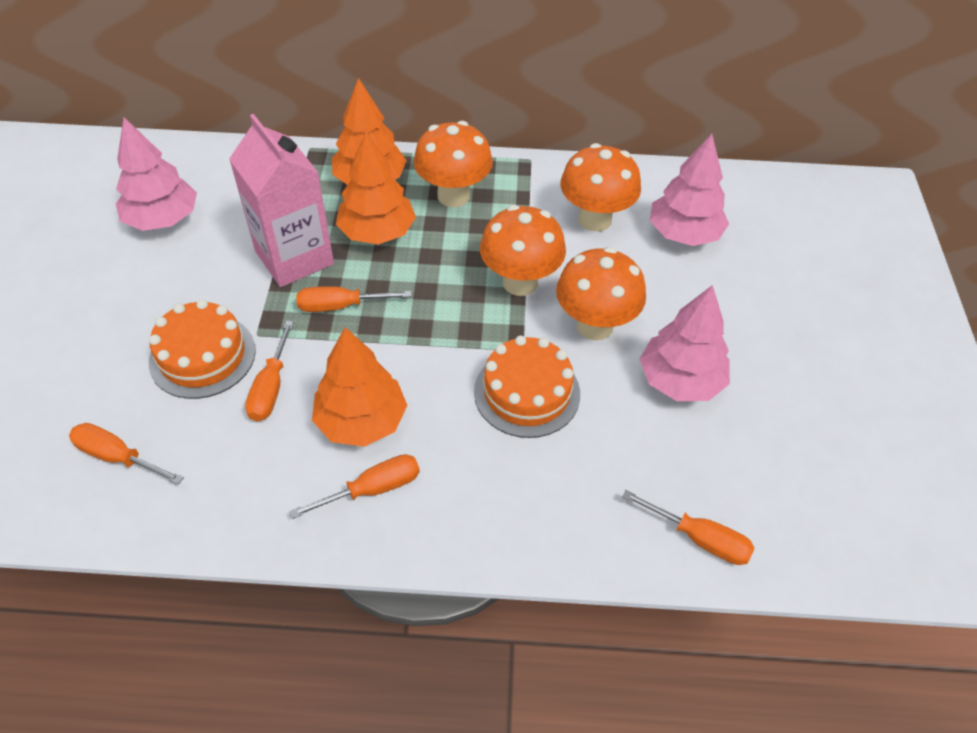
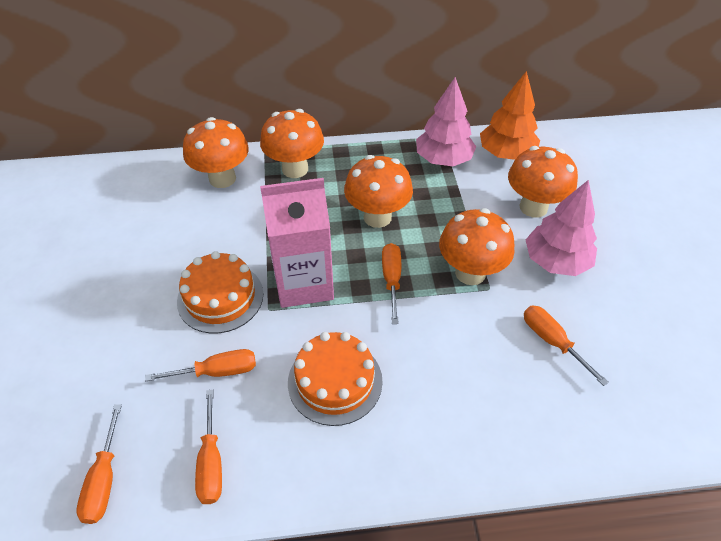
orange mushroom: [414,121,493,207] [480,205,566,296] [556,247,646,340] [560,143,641,232] = 4 -> [183,117,249,188] [260,109,324,178] [344,155,413,228] [439,208,514,285] [508,146,578,218] = 5
orange tree: [312,327,408,447] [332,78,407,185] [336,131,416,245] = 3 -> [480,71,540,160] = 1
pink tree: [116,117,197,231] [640,285,730,401] [650,134,729,246] = 3 -> [416,77,476,166] [526,180,597,276] = 2

